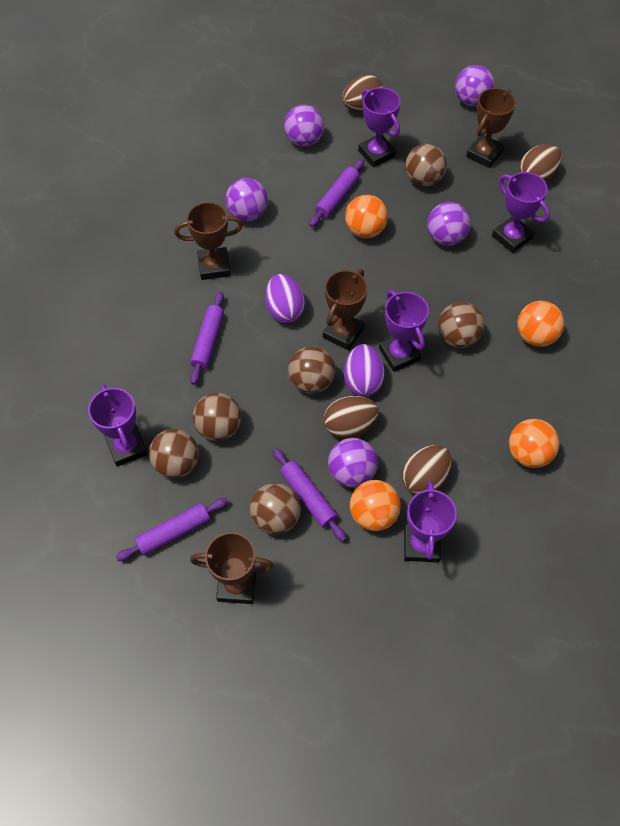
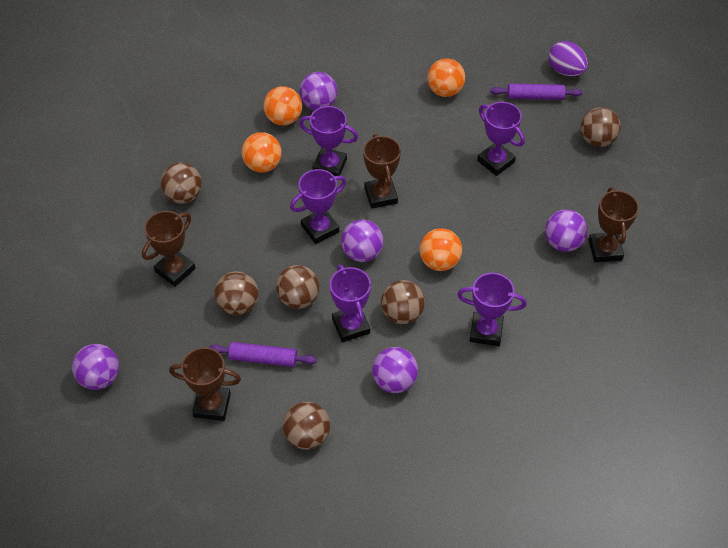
brown egg: [324,396,379,439] [342,74,383,112] [401,445,452,495] [519,144,562,182] = 4 -> none = 0
purple egg: [265,274,305,323] [344,344,385,397] = 2 -> [549,41,588,76] = 1
purple rolling pin: [116,498,228,561] [190,292,224,385] [272,448,346,542] [309,159,364,227] = 4 -> [209,342,317,367] [490,83,583,100] = 2

